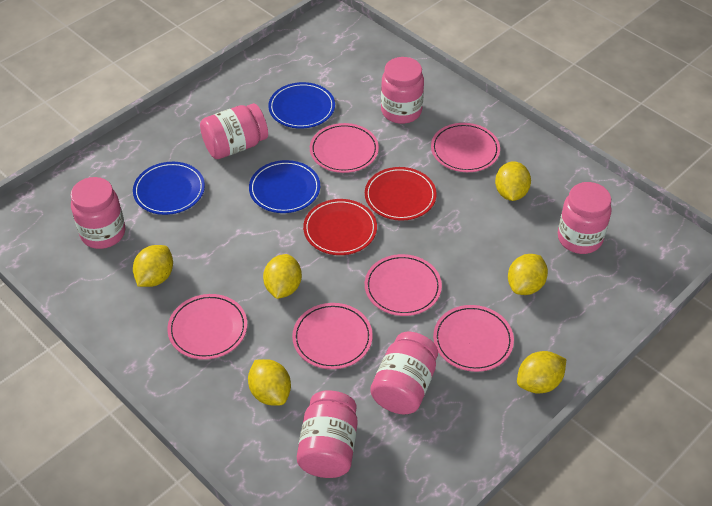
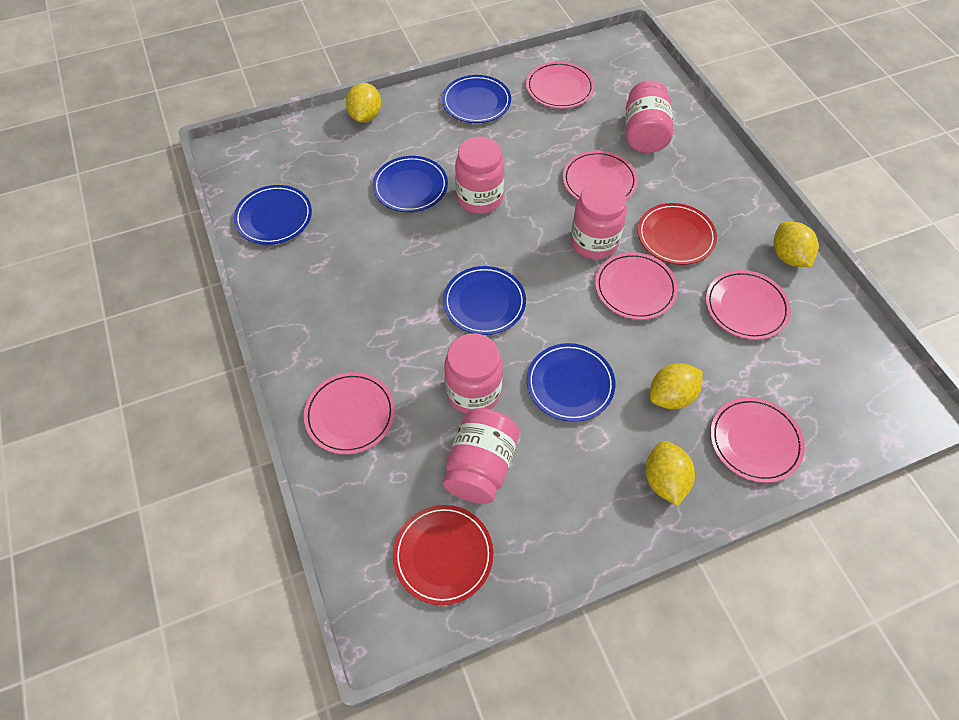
blue plate: [133,162,205,215] [249,160,320,213] [268,82,335,129] = 3 -> [234,185,312,245] [373,156,448,212] [442,75,511,123] [443,266,526,335] [527,343,616,422] = 5
pink jar: [70,177,125,249] [200,103,268,159] [297,391,358,478] [370,332,438,414] [381,57,424,124] [558,182,612,254] = 6 -> [443,408,519,504] [444,333,503,414] [455,136,504,214] [571,181,627,260] [626,80,673,153] = 5
yellow lemon: [133,245,173,287] [248,359,291,406] [263,254,302,299] [495,161,531,201] [508,254,548,295] [517,351,566,393] = 6 -> [346,83,381,123] [645,441,695,506] [650,363,703,409] [774,222,819,267] = 4

